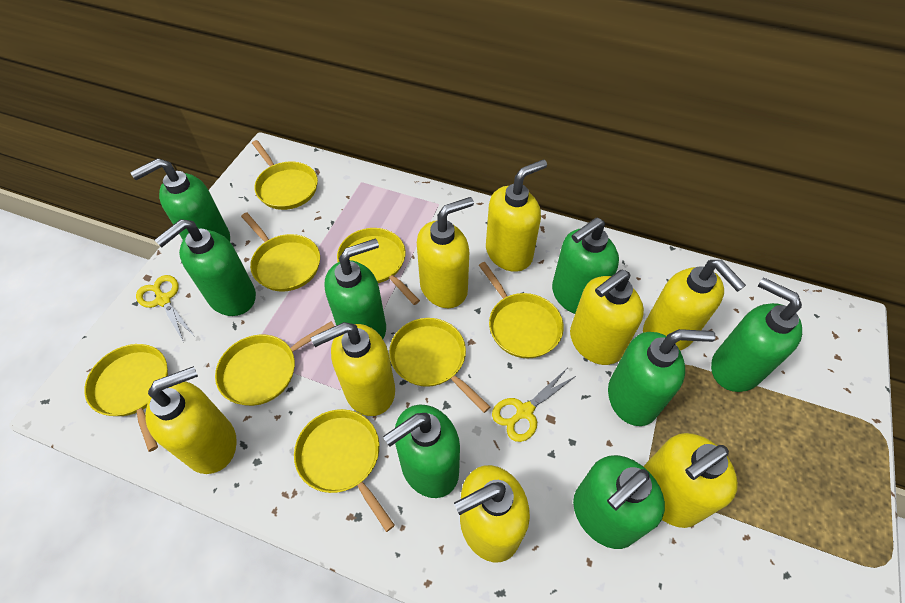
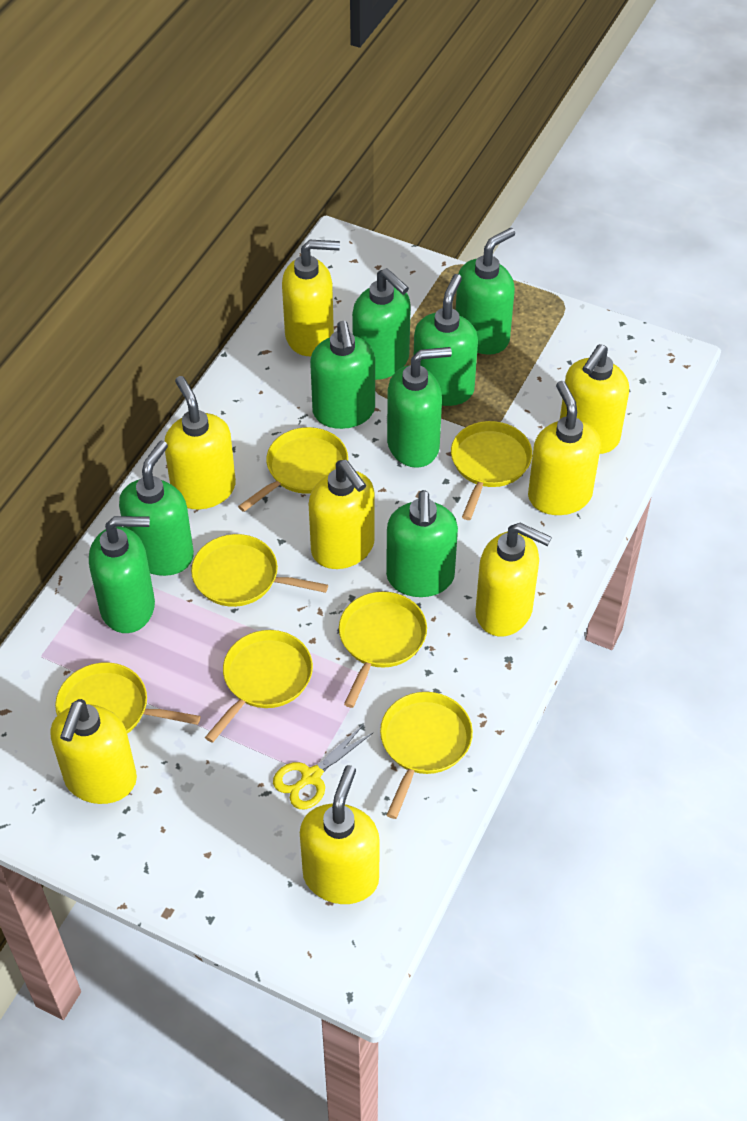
yellow pan: [84,344,168,452] [215,321,334,406] [241,212,320,292] [252,140,318,210] [294,409,395,532] [337,228,420,305] [389,318,490,413] [479,262,564,358] = 8 -> [55,663,201,734] [191,534,328,607] [205,630,313,743] [238,427,348,512] [339,591,427,708] [380,692,473,819] [451,421,532,520] = 7
yellow scissors: [136,275,194,341] [492,370,576,442] = 2 -> [273,724,374,809] = 1

